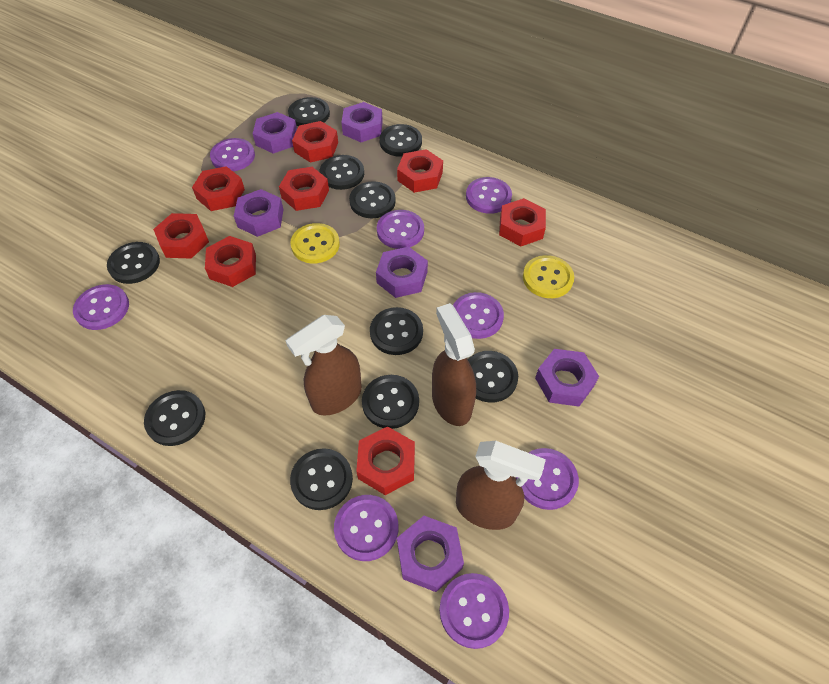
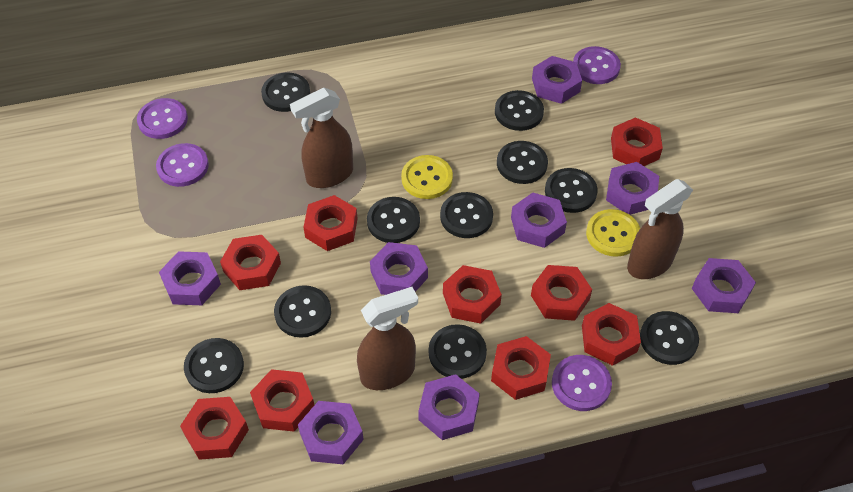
purple button: [73,284,129,330] [210,138,255,171] [334,495,398,561] [377,210,424,249] [440,573,509,649] [453,292,504,339] [466,177,512,214] [516,448,579,510] = 8 -> [137,98,188,139] [156,143,209,187] [552,355,612,411] [573,46,621,84] = 4
purple nut: [234,189,284,237] [252,112,297,154] [342,102,383,142] [376,247,428,298] [397,516,464,592] [535,349,599,407] = 6 -> [159,251,221,305] [298,401,364,464] [370,242,428,295] [418,374,480,440] [511,193,567,248] [532,56,582,104] [606,162,659,215] [692,258,756,313] = 8
red nut: [153,213,209,259] [192,166,245,211] [205,236,256,287] [279,167,329,211] [292,121,338,162] [356,426,415,495] [397,149,443,193] [499,198,546,246] = 8 -> [180,397,249,460] [220,235,281,290] [250,369,314,432] [303,195,358,251] [443,265,502,324] [491,336,551,400] [531,265,592,321] [582,303,641,366] [611,117,663,166] = 9

